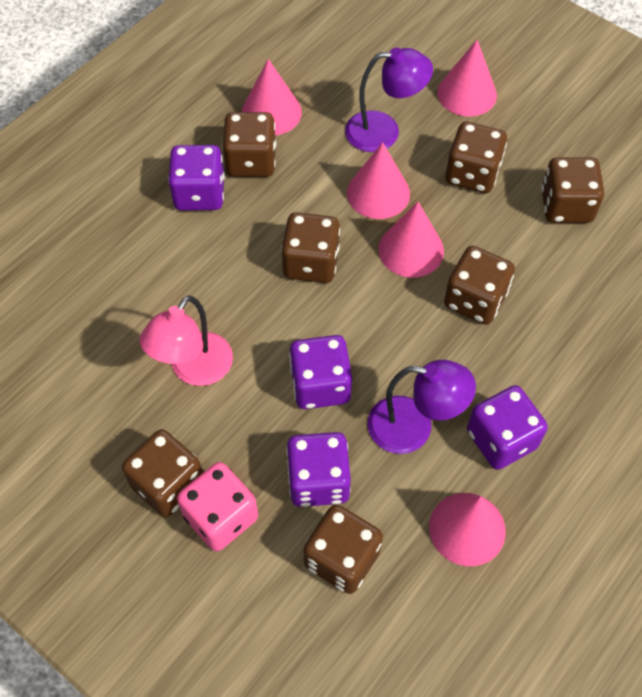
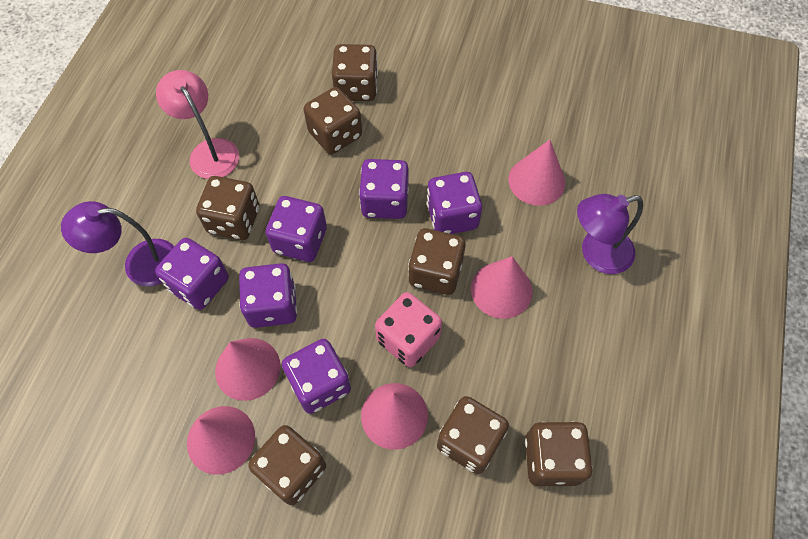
purple dice: [168,145,225,211] [286,432,351,507] [289,335,352,409] [467,385,548,470] = 4 -> [155,238,229,310] [239,263,297,328] [266,196,327,262] [282,339,351,414] [359,159,409,219] [427,172,482,234] = 6

